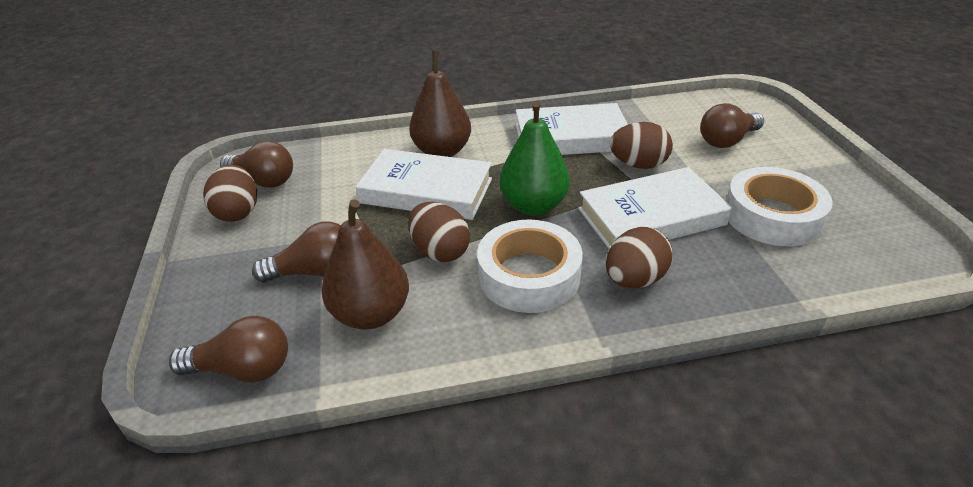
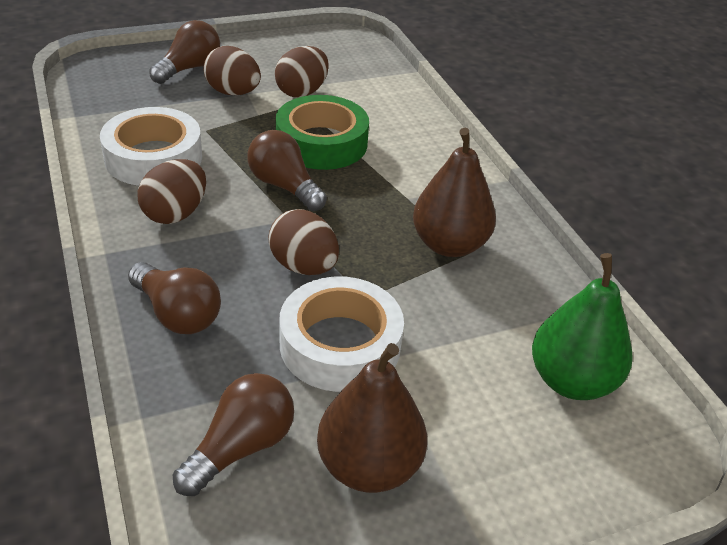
green tape: none = 0 -> [276,95,369,170] = 1
white book: [356,149,492,220] [516,103,628,155] [578,167,732,249] = 3 -> none = 0

